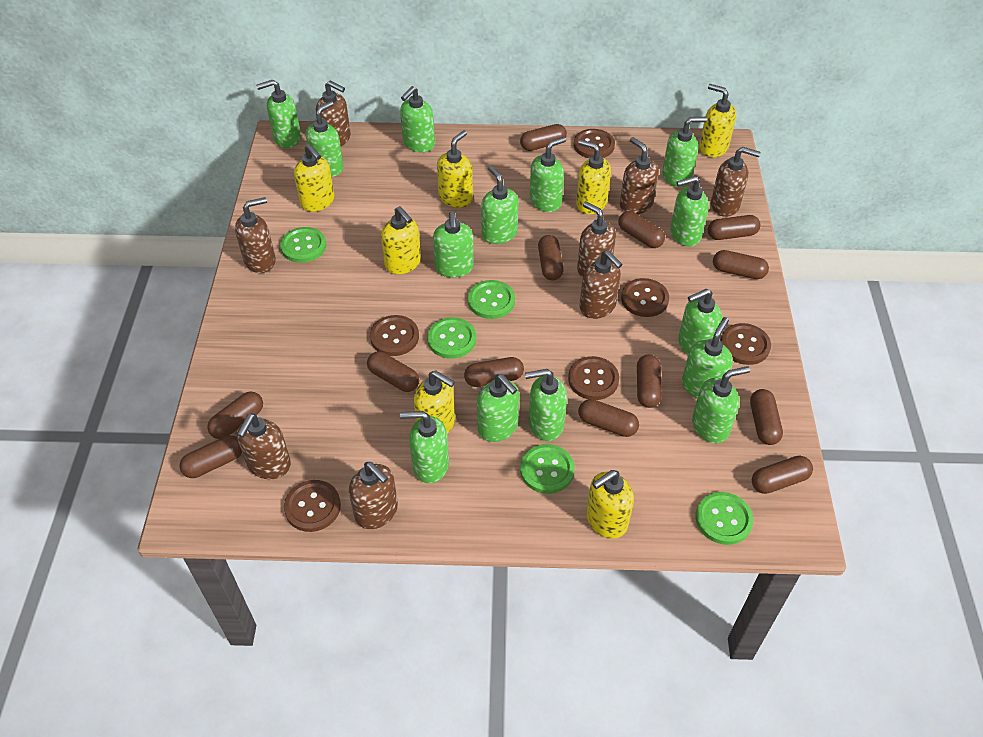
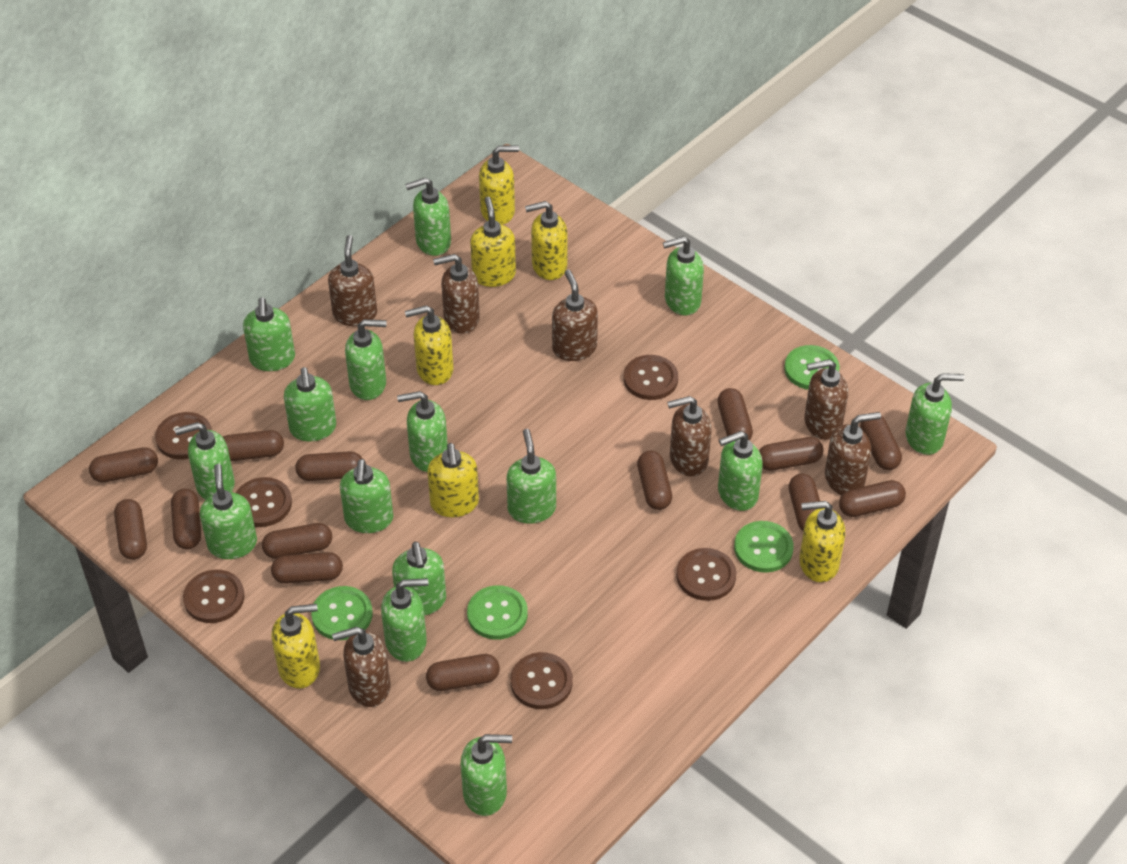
brown capsule: [180,435,242,478] [207,392,263,439] [367,352,419,392] [464,357,524,387] [520,124,567,151] [538,235,564,280] [578,399,639,437] [618,211,665,248] [637,354,662,408] [708,215,760,240] [713,250,769,279] [750,389,783,445] [752,456,813,494] = 13 -> [89,447,158,483] [114,499,147,560] [171,489,201,549] [223,430,284,461] [262,523,332,559] [271,552,343,584] [295,451,362,481] [426,654,500,691] [637,451,672,510] [717,388,753,440] [759,437,824,471] [789,474,820,532] [839,480,906,517] [860,416,902,470] = 14
brown soap dispenser: [235,197,276,273] [237,413,291,479] [316,81,351,146] [349,462,398,529] [577,201,616,277] [580,250,622,319] [620,137,659,214] [711,147,761,217] = 8 -> [328,235,377,326] [332,627,391,707] [433,254,480,334] [552,270,598,361] [667,396,712,476] [804,359,848,440] [825,412,881,495] = 7
green button: [280,227,326,263] [427,317,476,359] [468,280,515,319] [520,444,575,494] [695,492,753,545] = 5 -> [311,586,373,640] [467,585,528,640] [734,521,794,573] [784,345,840,390] = 4
green soap dispenser: [256,80,301,148] [306,101,344,177] [400,86,435,152] [400,411,449,483] [433,211,474,278] [477,374,519,442] [481,165,519,244] [525,369,567,441] [530,137,566,212] [662,117,707,187] [670,176,709,246] [678,288,722,355] [682,317,733,398] [692,366,750,443] = 14 -> [175,422,235,500] [200,464,257,559] [243,297,295,371] [284,367,336,441] [340,459,393,533] [345,319,387,400] [381,578,428,662] [392,542,446,616] [397,391,448,472] [405,177,451,256] [460,734,512,816] [506,429,556,524] [663,236,704,316] [718,431,763,511] [905,373,964,455] = 15

